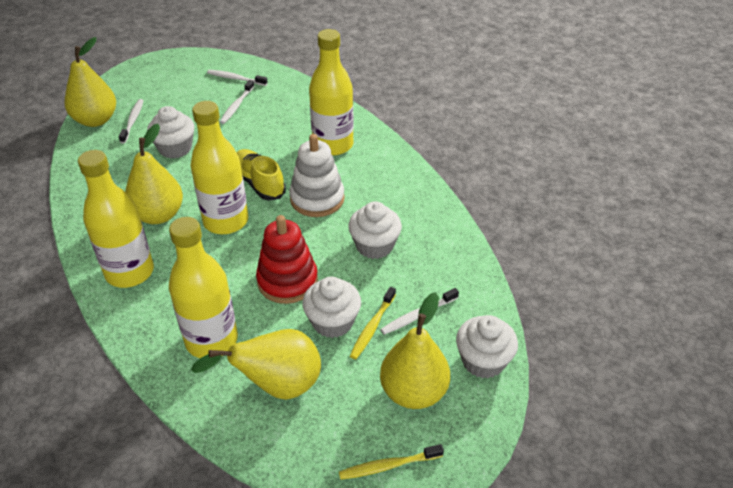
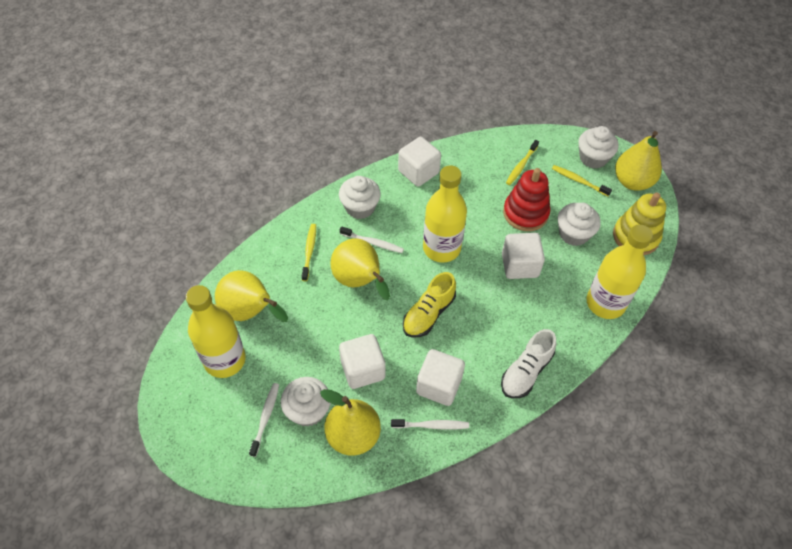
white cube: none = 0 -> [339,334,385,389] [398,137,441,187] [416,349,465,406] [502,233,545,279] = 4
white shoe: none = 0 -> [501,329,556,398] = 1
white stacking toy: [289,134,345,217] = 1 -> none = 0
white toothbrush: [119,99,144,143] [207,70,268,86] [220,80,254,124] [380,288,459,335] = 4 -> [249,383,279,457] [340,226,404,253] [391,419,469,430] = 3
yellow bottle: [78,150,154,288] [169,217,238,358] [190,101,248,234] [309,29,354,156] = 4 -> [186,285,246,378] [423,165,467,263] [586,224,653,319] = 3
yellow stacking toy: none = 0 -> [613,192,666,255] = 1
yellow toothbrush: [339,444,444,480] [350,287,396,359] = 2 -> [302,224,316,281] [506,140,539,185] [552,165,612,197] = 3

